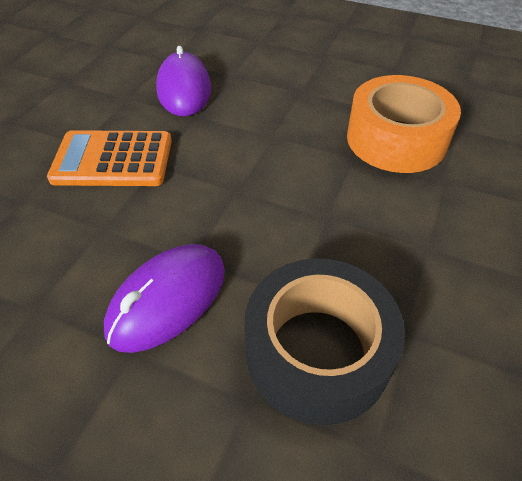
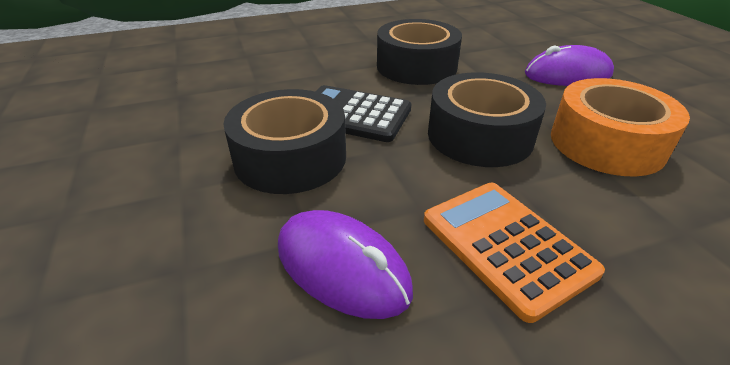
black calculator: none = 0 -> [315,85,411,142] = 1
black tape: [245,258,405,425] = 1 -> [223,89,346,194] [377,19,462,85] [428,72,546,167] = 3

